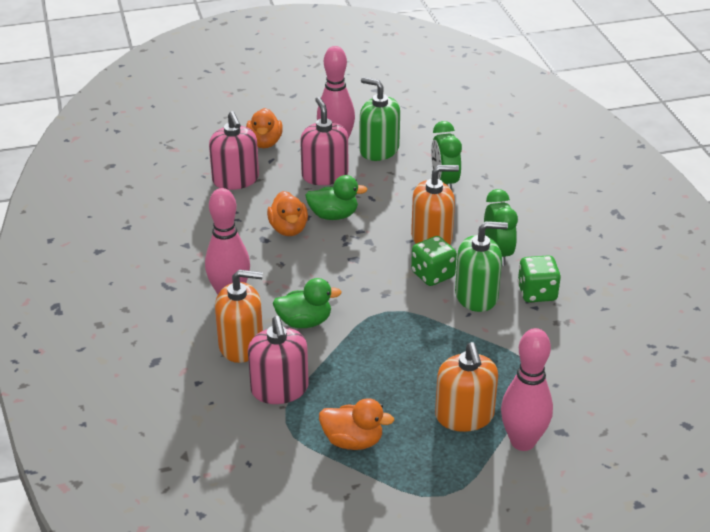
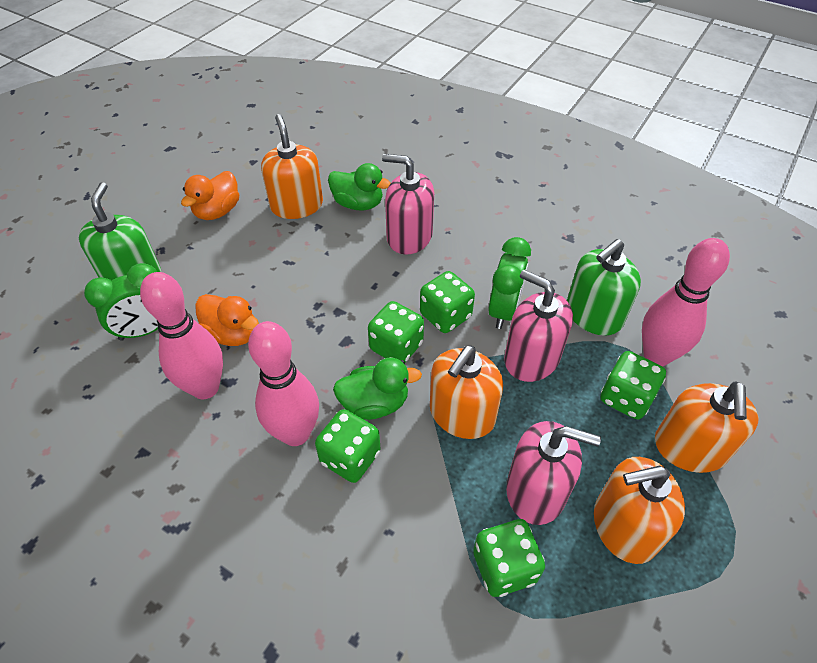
green dice: [411,236,457,286] [517,255,561,302] = 2 -> [315,409,381,483] [368,301,424,364] [420,271,475,333] [473,519,545,597] [601,351,666,420] = 5
orange duck: [246,108,283,148] [267,191,308,236] [319,398,394,450] = 3 -> [181,171,239,220] [195,294,259,346] = 2
orange soap dispenser: [215,270,263,363] [411,165,459,245] [435,342,498,432] = 3 -> [261,114,323,219] [430,345,503,439] [594,457,685,564] [655,381,759,473] = 4

